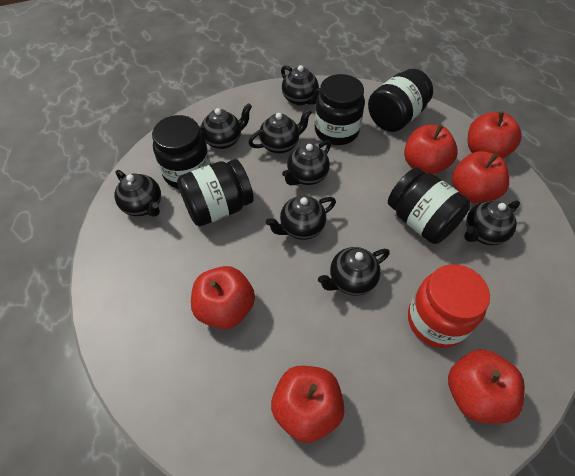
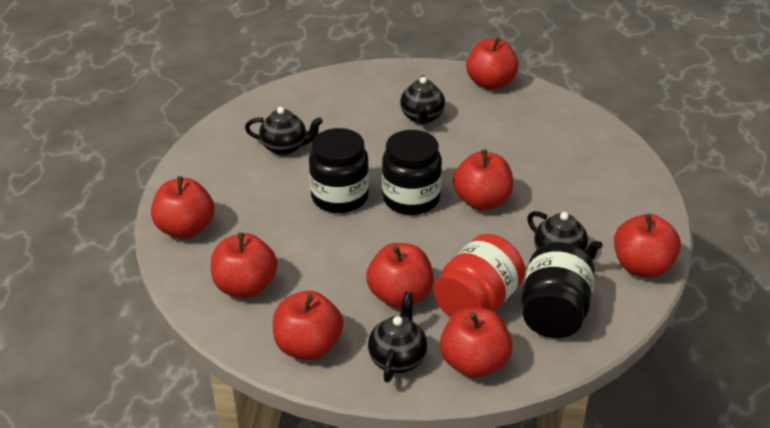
black jar: [152,115,210,189] [177,159,254,226] [315,74,365,145] [368,69,433,132] [388,167,471,244] = 5 -> [309,128,369,213] [382,130,442,215] [522,242,595,338] = 3
black teapot: [115,170,161,216] [199,103,252,149] [248,109,312,153] [266,196,336,240] [281,65,320,105] [282,140,331,186] [318,247,390,296] [464,200,520,245] = 8 -> [245,107,323,155] [368,292,427,383] [400,75,445,124] [527,211,603,260] = 4
red apple: [191,266,255,329] [271,366,345,443] [404,125,458,174] [448,349,525,424] [452,151,509,203] [468,111,521,158] = 6 -> [151,176,214,239] [211,233,277,298] [273,291,343,360] [366,243,434,308] [440,308,513,378] [453,150,513,210] [466,37,519,90] [614,214,681,278] = 8

